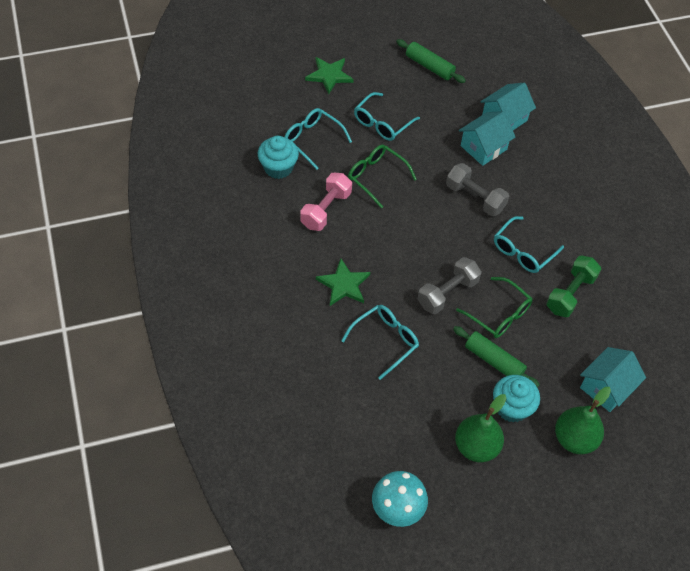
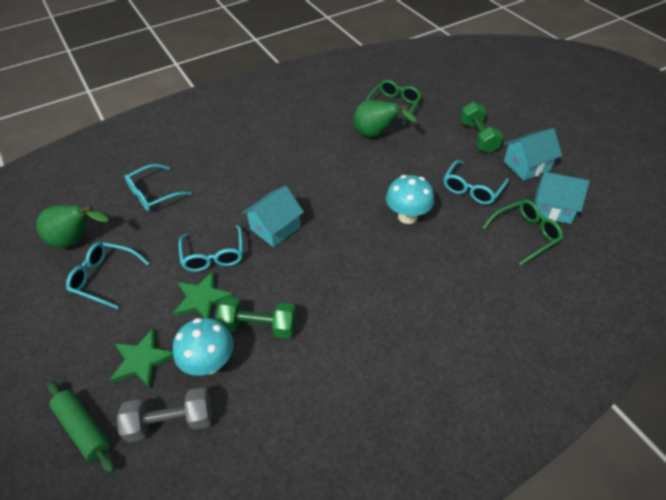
green dumbbell: [546,256,601,317] = 1 -> [216,297,296,339] [460,102,503,153] = 2
green rolling pin: [396,39,466,83] [453,326,540,388] = 2 -> [47,381,115,473] = 1
grey dumbbell: [418,257,481,314] [446,163,509,216] = 2 -> [117,387,212,442] = 1
pink dumbbell: [300,173,352,231] = 1 -> none = 0
turquoise cupcake: [258,136,299,179] [493,375,540,423] = 2 -> none = 0
turquoise mushroom: [372,471,428,527] = 1 -> [173,318,234,376] [386,175,435,224] = 2

